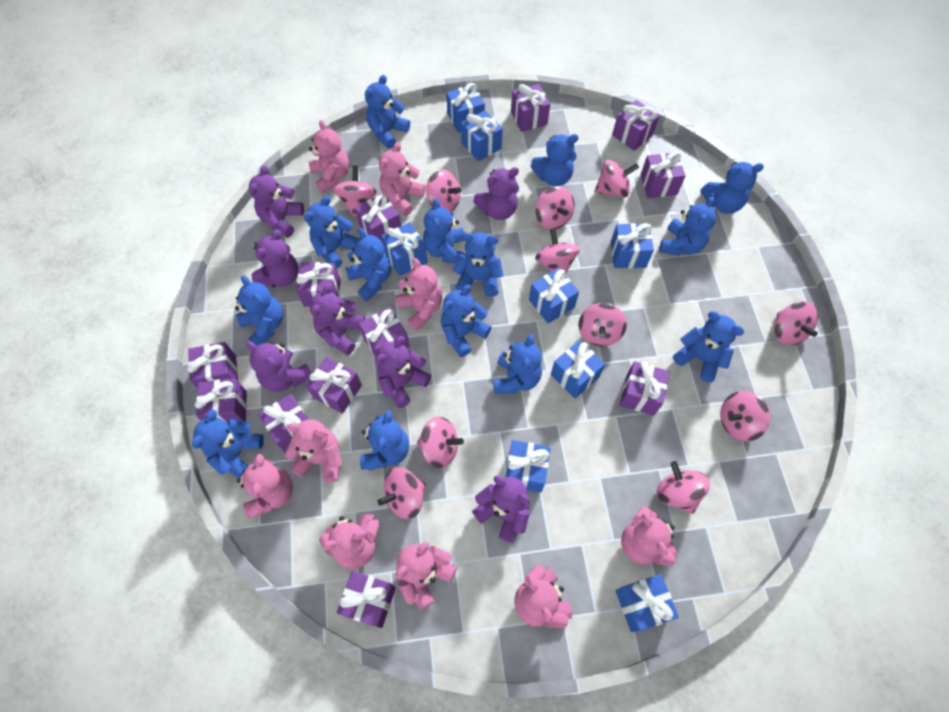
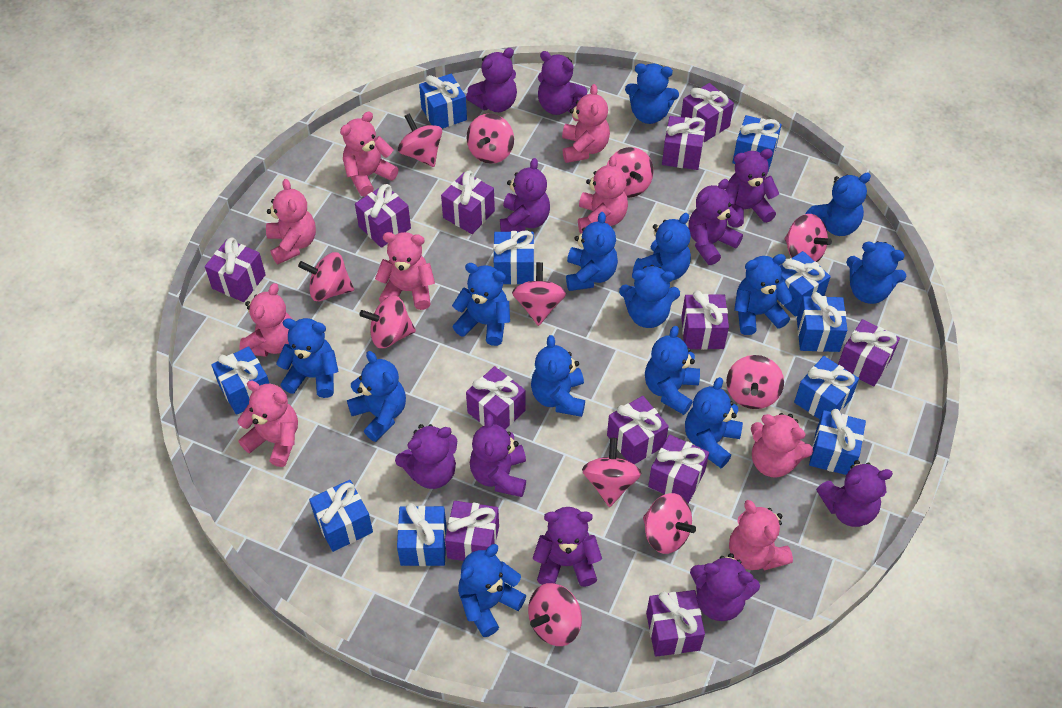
blue gift: [381,222,428,276] [446,83,485,133] [461,110,503,161] [505,440,550,492] [529,268,579,323] [551,340,605,398] [611,223,654,268] [615,574,679,632] = 8 -> [211,346,270,415] [309,480,373,552] [397,503,447,566] [419,74,467,129] [493,230,534,285] [732,115,781,171] [778,251,831,317] [794,356,859,419] [797,292,847,352] [809,409,866,475] = 10
purple teddy bear: [246,342,312,392] [249,165,304,238] [252,230,299,288] [310,283,365,355] [375,336,431,408] [472,476,530,543] [473,167,519,220] = 7 -> [395,424,457,489] [466,48,517,112] [470,414,526,497] [500,158,550,232] [533,507,602,587] [538,51,587,115] [688,179,743,265] [690,553,760,621] [725,149,779,228] [816,460,893,527] = 10

